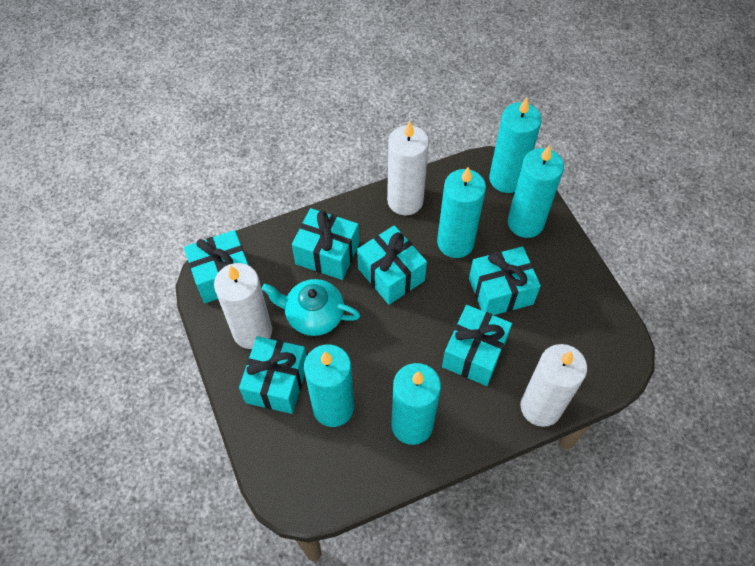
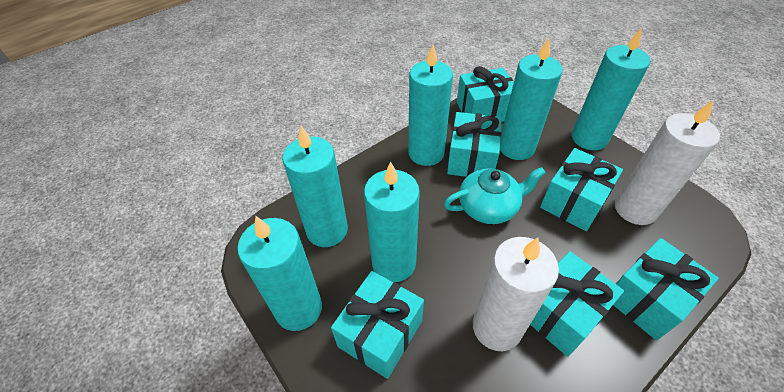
turquoise candle: [304,344,354,427] [391,363,441,445] [437,167,486,258] [489,98,542,193] [508,145,564,238] = 5 -> [237,216,322,331] [282,126,348,247] [364,162,420,282] [408,45,453,166] [500,38,563,160] [572,28,650,150] = 6
white candle: [214,263,272,349] [387,121,429,215] [520,344,587,427] = 3 -> [473,237,559,351] [615,100,720,225] = 2

